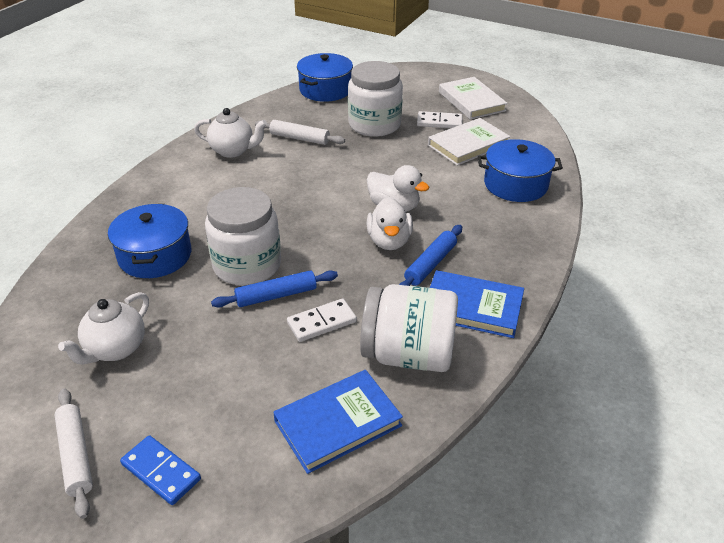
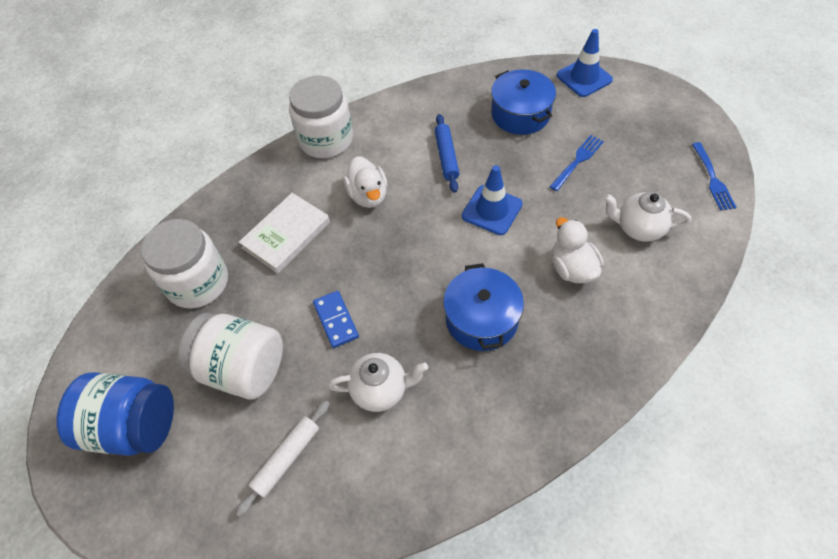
blue book: [273,370,403,474] [430,270,524,338] = 2 -> none = 0
blue fork: none = 0 -> [550,135,604,191] [692,142,737,211] = 2
blue jar: none = 0 -> [56,372,174,456] = 1
blue pot: [108,204,191,278] [297,53,353,102] [478,139,563,202] = 3 -> [443,263,524,351] [491,69,556,135] = 2
blue rolling pin: [211,270,338,308] [399,225,462,286] = 2 -> [435,114,460,193] = 1
blue traffic cone: none = 0 -> [462,165,523,235] [557,29,613,97] = 2
white book: [428,118,510,166] [439,77,508,120] = 2 -> [239,193,330,273] = 1
white domino: [287,299,357,342] [417,111,463,128] = 2 -> none = 0
white rolling pin: [55,388,93,519] [255,120,345,145] = 2 -> [235,401,330,517] = 1

